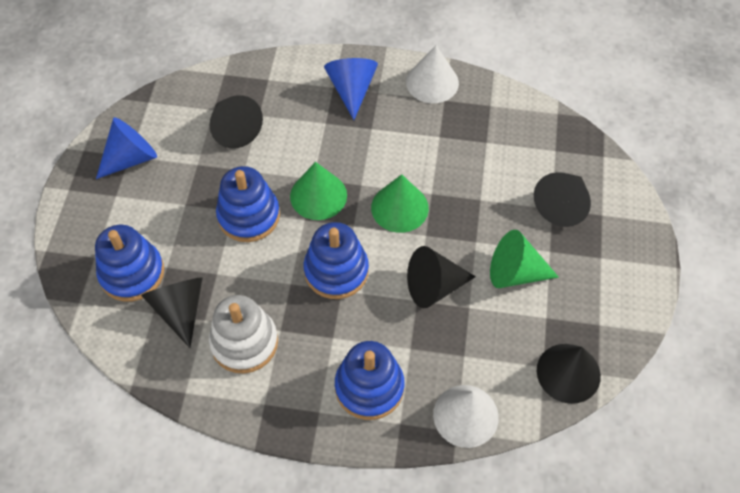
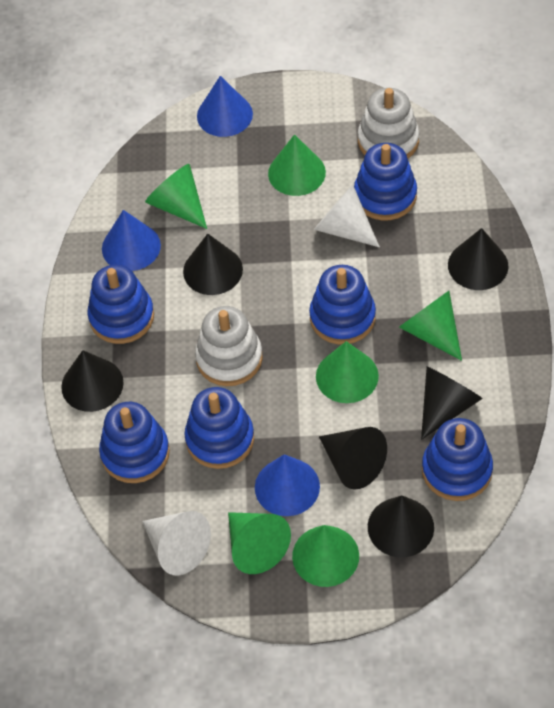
black cone: [141,277,203,348] [210,95,263,148] [407,246,476,308] [534,172,591,227] [537,344,601,404] = 5 -> [61,350,124,412] [183,234,243,295] [319,427,387,490] [368,495,434,557] [421,366,483,440] [448,228,509,290] = 6
blue cone: [96,117,157,179] [324,58,378,120] = 2 -> [102,210,161,271] [197,76,253,137] [255,454,320,516] = 3
blue stacking toy: [95,225,164,302] [216,166,280,242] [304,222,369,299] [335,341,405,420] = 4 -> [88,265,154,344] [99,402,170,483] [184,387,254,469] [309,265,376,345] [354,143,417,220] [422,418,493,501] = 6
green cone: [290,162,347,220] [371,174,429,233] [490,230,559,288] = 3 -> [145,164,207,229] [228,512,291,574] [268,134,326,196] [292,525,359,587] [316,341,379,403] [399,291,462,361] = 6
white stacking toy: [209,295,278,373] = 1 -> [195,306,263,386] [358,88,420,158] = 2

